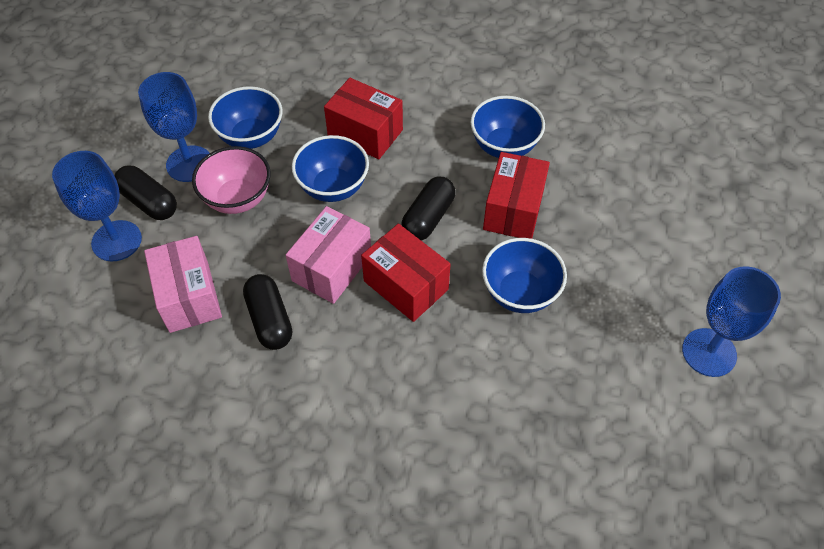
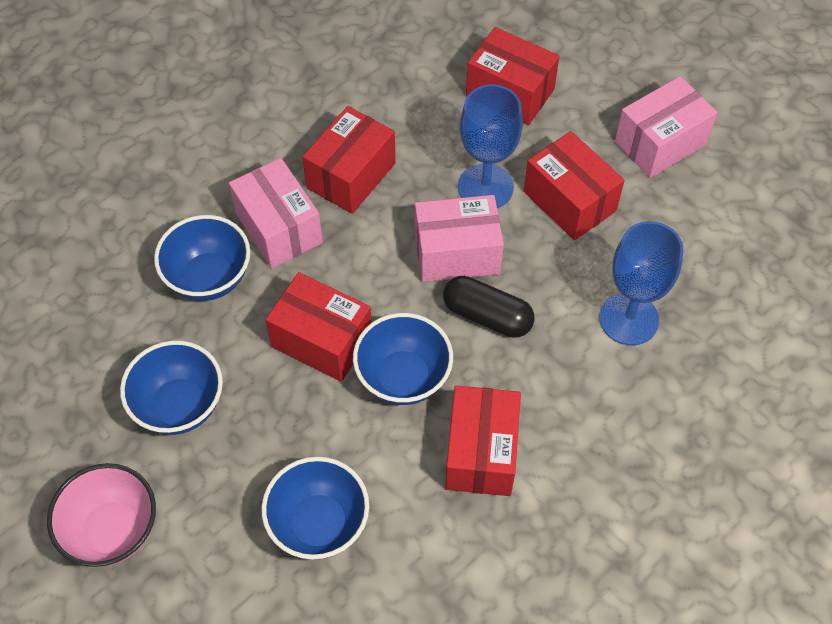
black capsule: [114,165,177,220] [243,274,292,350] [401,176,455,241] = 3 -> [443,276,535,338] = 1
blue goblet: [52,151,142,262] [138,72,209,182] [682,266,781,377] = 3 -> [458,84,523,208] [600,221,683,345] = 2
pink box: [144,236,222,333] [286,206,371,304] = 2 -> [229,158,323,268] [415,195,504,282] [615,76,718,178] = 3
red box: [324,78,403,159] [361,224,451,322] [483,152,550,239] = 3 -> [265,272,372,382] [302,106,396,214] [445,385,521,496] [466,27,560,125] [524,131,625,241] = 5

